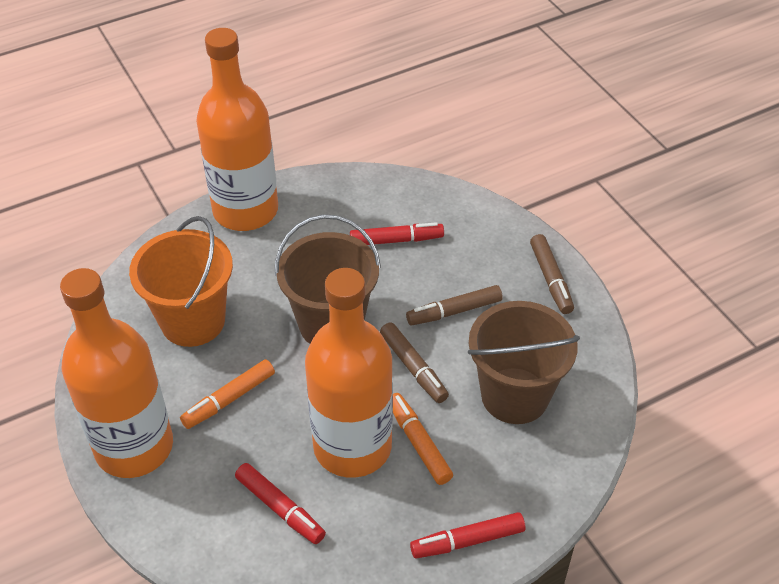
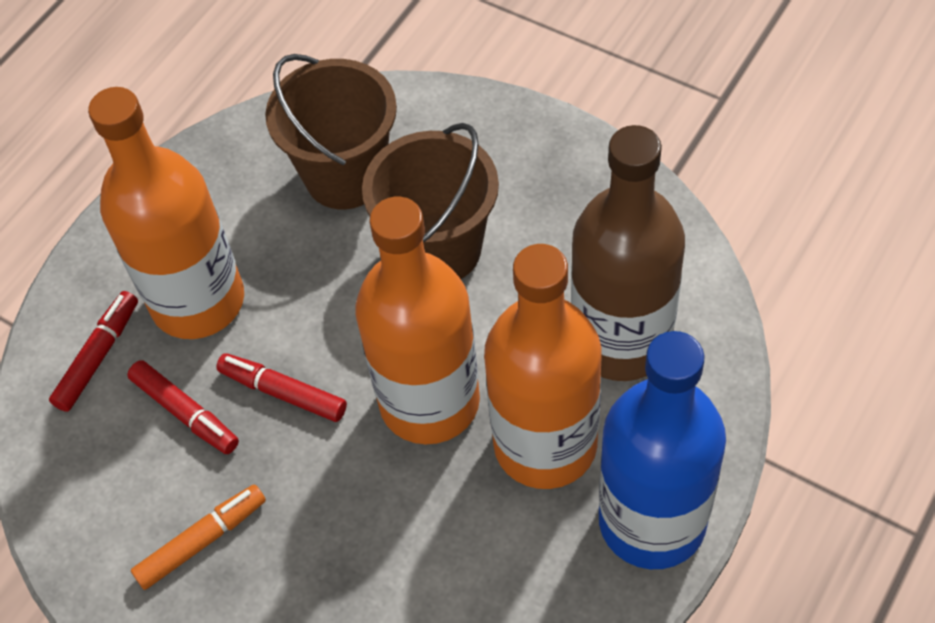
blue bottle: none = 0 -> [599,331,726,569] = 1
brown bottle: none = 0 -> [571,125,685,381] = 1
brown marker: [380,322,449,403] [406,285,503,326] [530,234,574,314] = 3 -> none = 0
orange bucket: [129,216,233,347] = 1 -> none = 0
orange marker: [180,359,275,429] [393,393,453,485] = 2 -> [131,484,266,590] = 1

